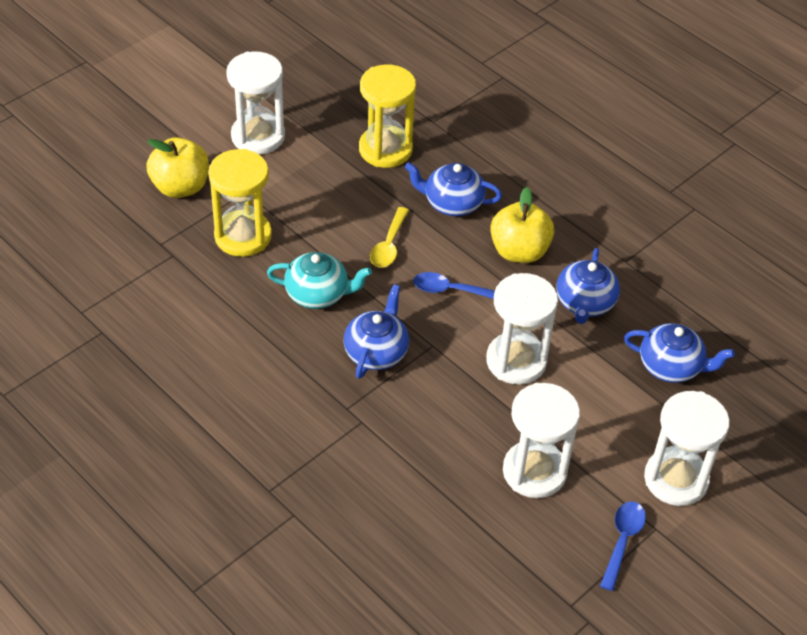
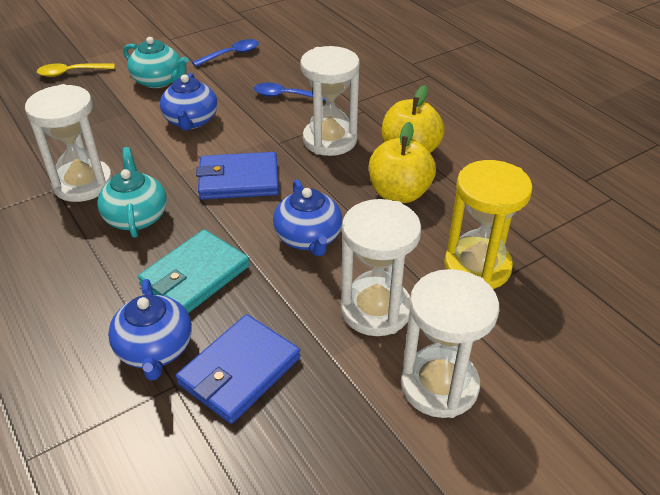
blue teapot: [344,284,409,379] [405,162,502,216] [556,248,620,324] [624,323,735,383] = 4 -> [108,279,192,381] [160,73,218,131] [273,179,342,256] = 3
blue wallet: none = 0 -> [176,314,300,424] [196,152,279,200] = 2
turquoise teapot: [267,252,372,309] = 1 -> [97,147,167,238] [123,37,189,88] = 2
turquoise wallet: none = 0 -> [138,229,250,313] = 1
yellow hourglass: [208,149,272,257] [359,65,416,168] = 2 -> [444,160,533,289] = 1

